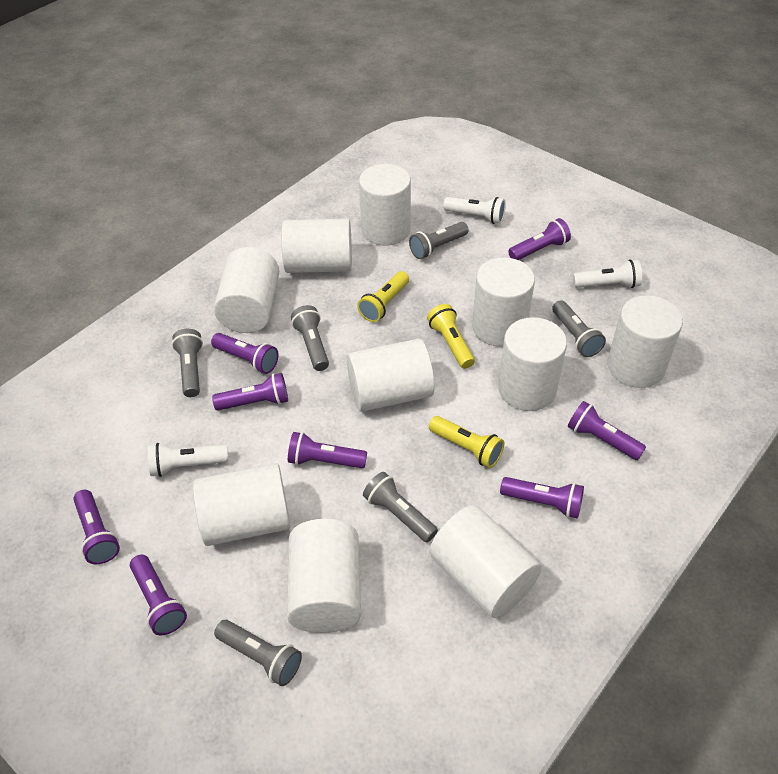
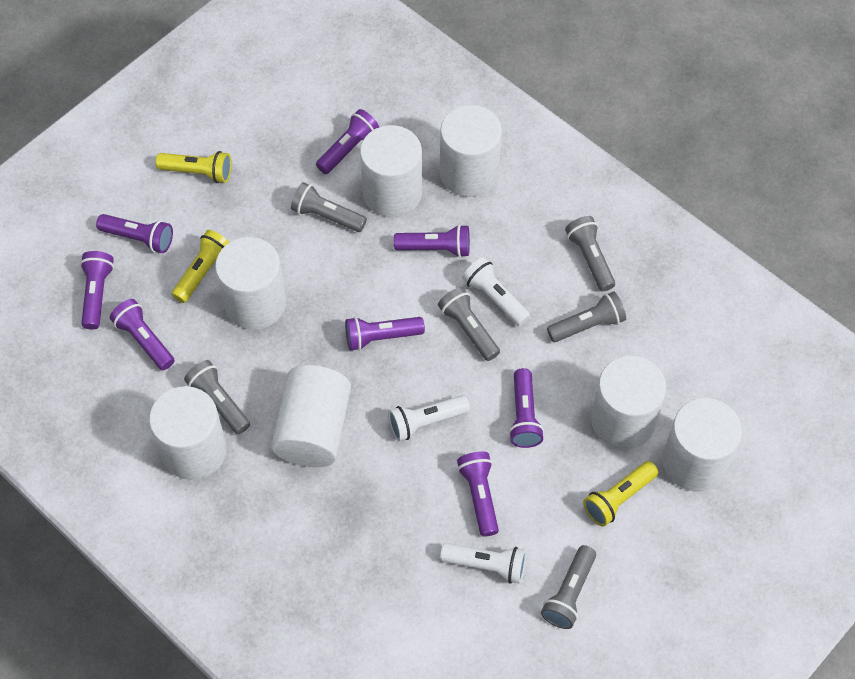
white cylinder: [193,463,290,546] [214,247,279,333] [281,219,352,273] [287,519,361,633] [347,339,435,412] [359,164,411,246] [429,505,542,618] [472,258,535,347] [498,317,567,411] [607,295,683,388] = 10 -> [149,386,227,480] [215,237,286,330] [271,365,351,467] [360,125,422,217] [440,105,502,197] [591,356,666,449] [662,398,742,491] = 7

